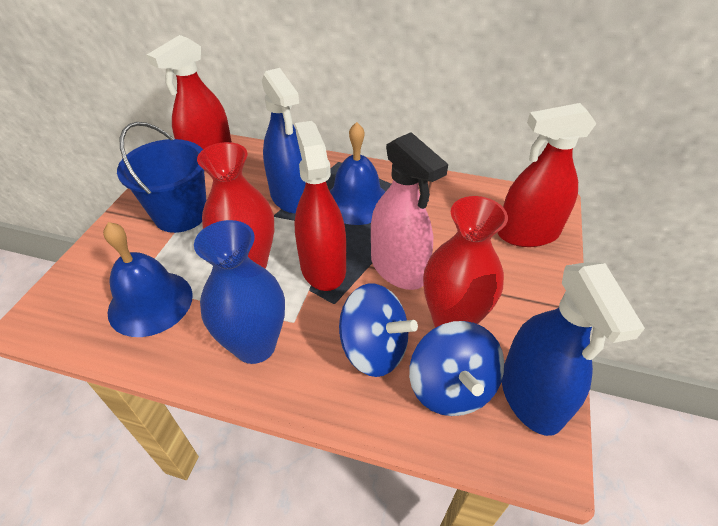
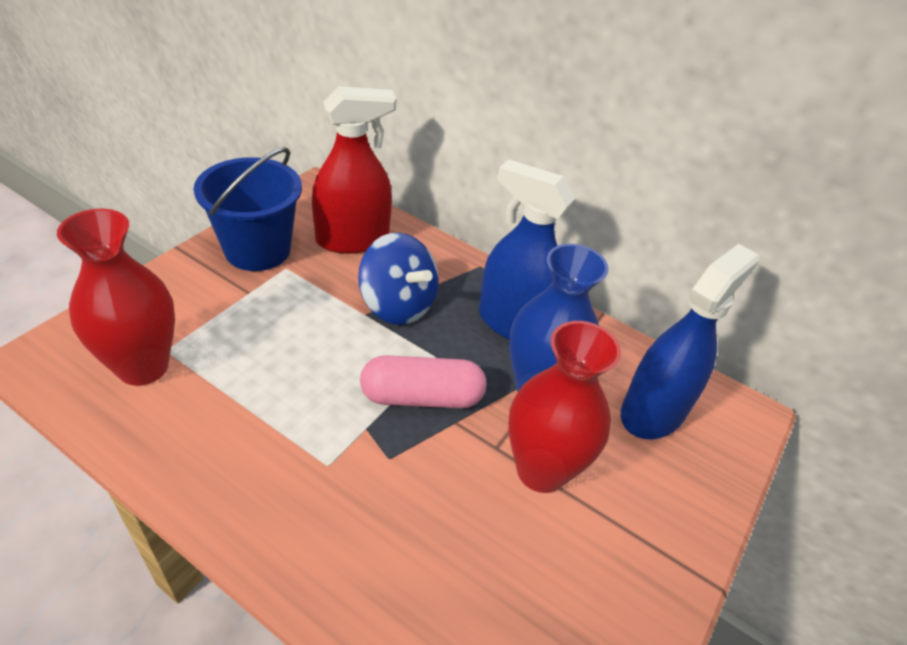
blue bell: [103,222,193,337] [330,122,385,225] = 2 -> none = 0
blue spinning top: [339,283,418,377] [409,321,504,416] = 2 -> [358,233,439,325] = 1
pink capsule: none = 0 -> [360,355,486,408] = 1
pink spray bottle: [371,132,448,290] = 1 -> none = 0
red spray bottle: [147,35,232,171] [295,121,346,291] [498,103,597,247] = 3 -> [312,86,396,254] = 1

